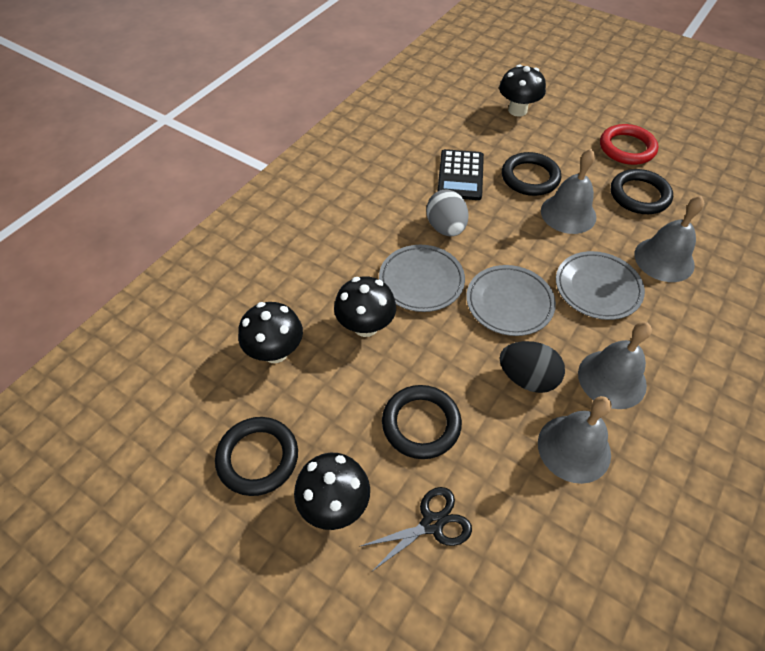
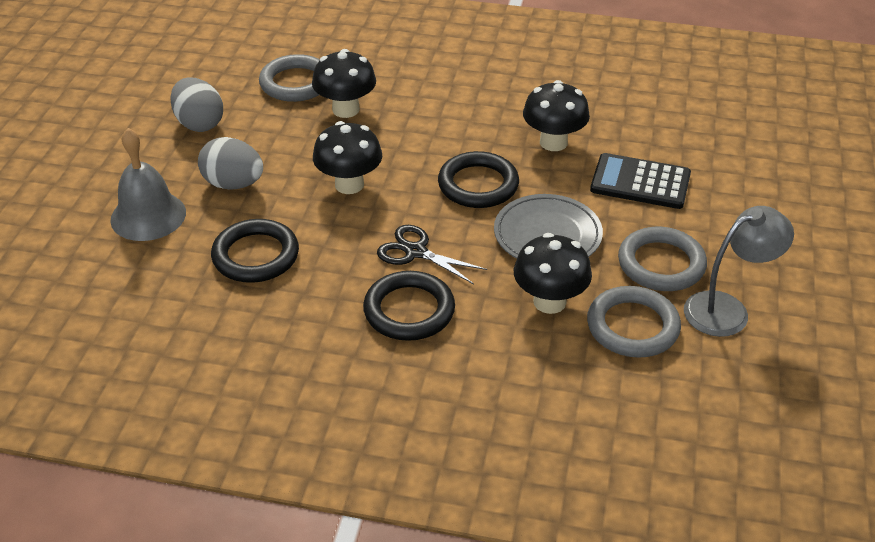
black egg: [499,341,565,393] = 1 -> none = 0
black ring: [215,417,298,496] [382,385,462,459] [502,152,561,196] [611,169,673,214] = 4 -> [211,219,299,283] [363,271,455,341] [438,151,519,208] = 3
grey bell: [538,396,612,484] [541,149,597,234] [578,322,652,409] [634,196,704,282] = 4 -> [110,128,186,241] = 1
grey egg: [426,190,468,236] = 1 -> [170,77,223,132] [198,137,263,189] = 2
grey lamp: none = 0 -> [684,206,794,337] = 1
grey plate: [379,245,465,312] [466,265,556,336] [556,251,645,320] = 3 -> [494,194,603,259] = 1
grey ring: none = 0 -> [259,54,320,102] [587,286,681,358] [618,227,707,291] = 3
red ring: [600,124,658,165] = 1 -> none = 0

